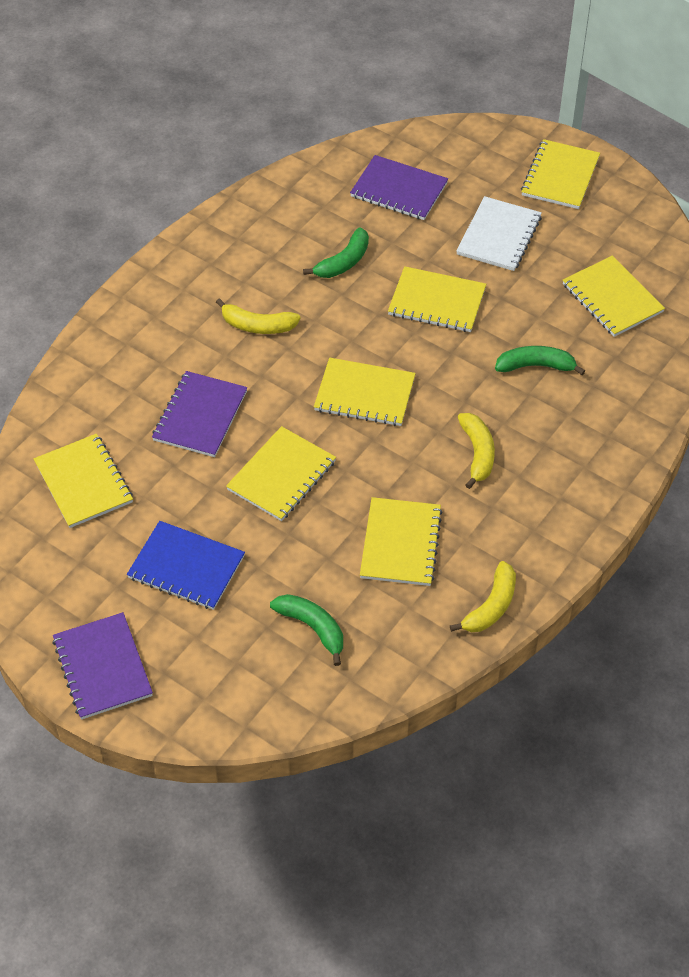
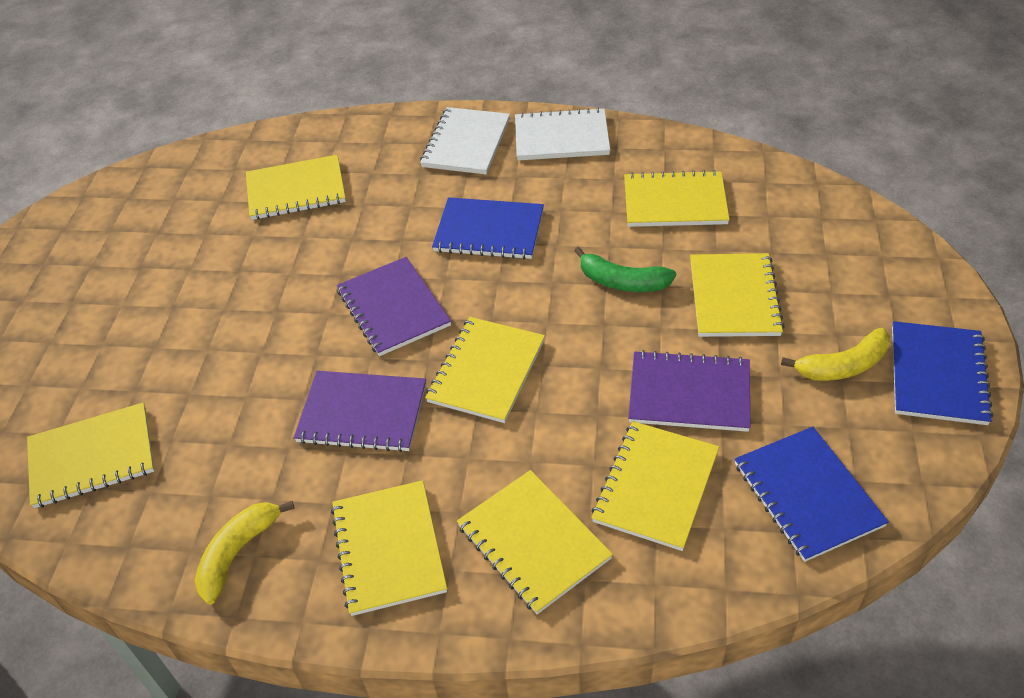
blue notebook: [127,521,245,610] = 1 -> [432,197,544,259] [735,427,889,562] [892,321,993,425] = 3
green banana: [270,594,343,666] [303,227,369,278] [495,346,585,375] = 3 -> [574,247,676,292] = 1
white notebook: [456,196,542,271] = 1 -> [420,107,510,175] [515,107,610,160] = 2
yellow banana: [216,298,300,334] [450,561,516,632] [458,413,495,489] = 3 -> [195,501,295,604] [781,328,890,381] = 2
yellow notebook: [34,434,133,528] [226,426,336,521] [314,358,416,426] [360,497,443,586] [388,266,486,332] [521,139,600,209] [563,255,665,337] = 7 -> [27,402,155,508] [246,155,346,220] [331,480,447,616] [425,317,545,423] [457,470,613,614] [591,421,719,551] [624,170,730,227] [690,253,784,337] = 8

